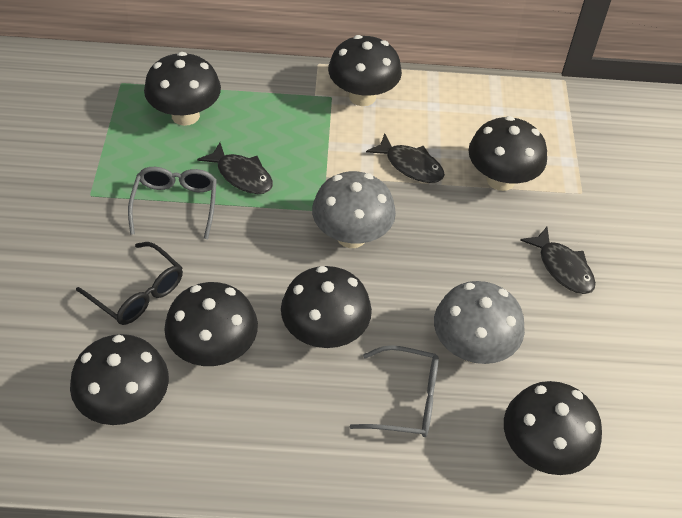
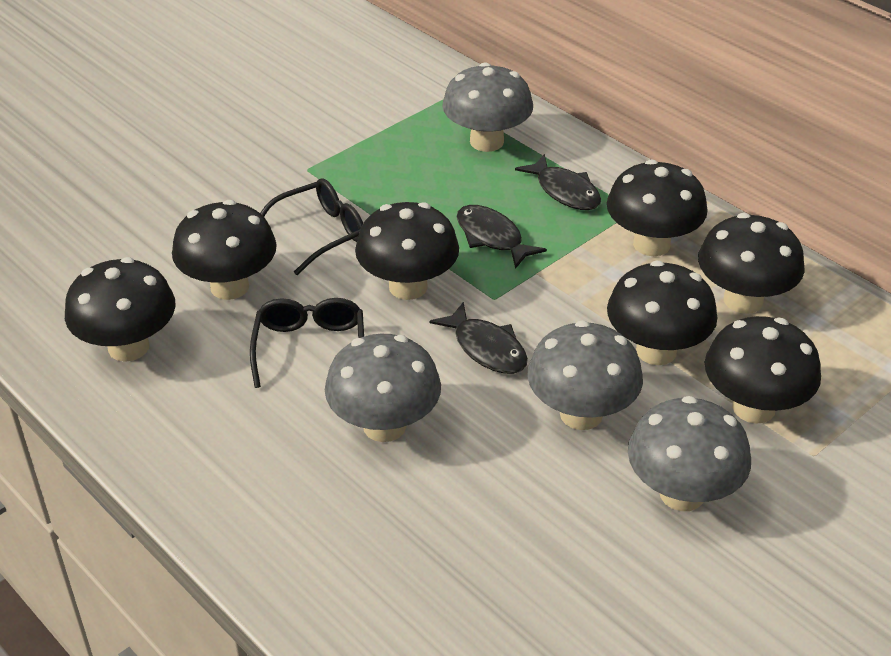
black glasses: [76,242,183,325] = 1 -> [250,298,364,388] [260,178,363,275] = 2
grey glasses: [128,167,217,239] [350,345,439,437] = 2 -> none = 0
grey mushroom: [312,171,396,248] [434,281,525,364] = 2 -> [325,334,441,442] [442,62,533,152] [527,320,643,430] [628,396,751,511] = 4

